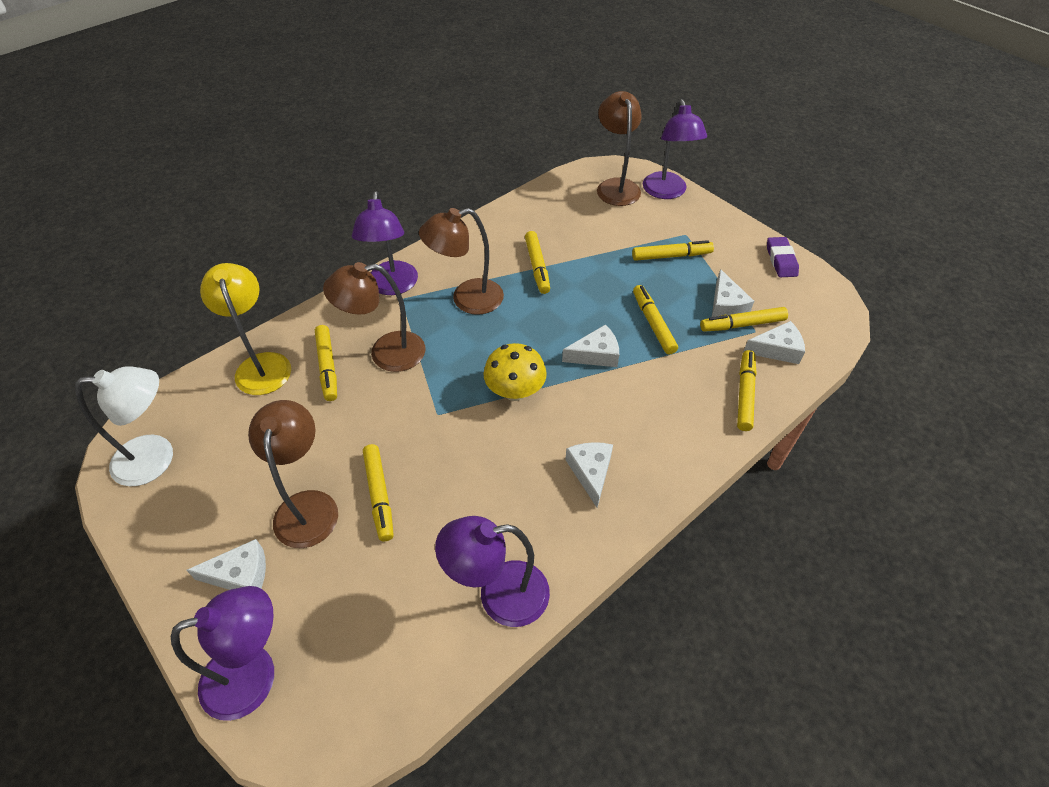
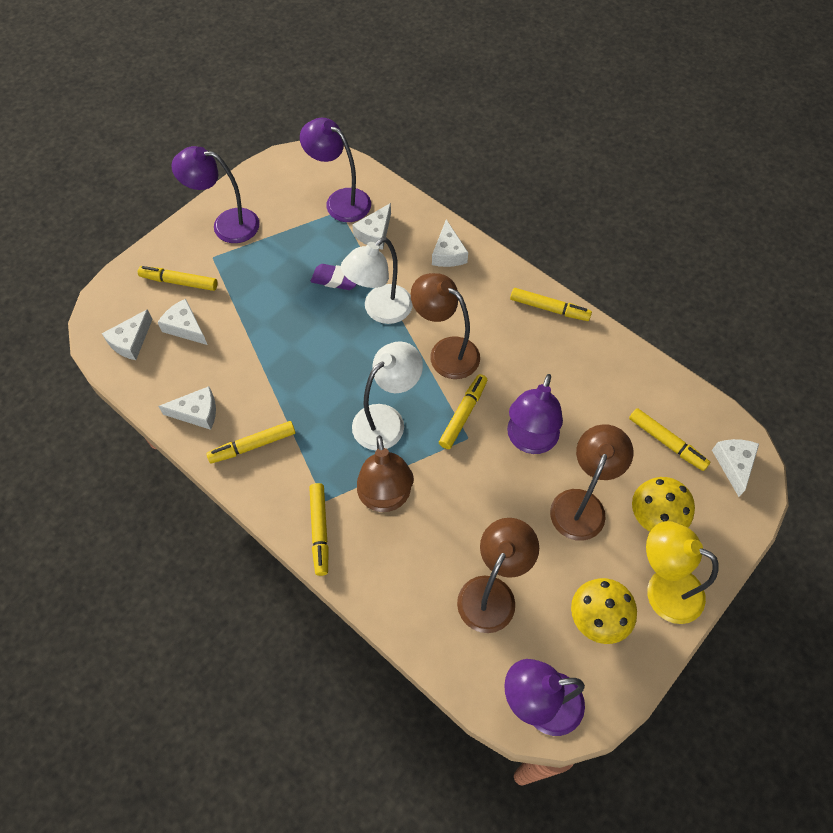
white cheese: [186,539,266,590] [562,324,619,367] [565,442,613,508] [712,269,754,317] [743,321,805,364] = 5 -> [102,309,152,360] [157,299,207,345] [158,386,216,430] [352,203,391,250] [432,219,468,267] [712,439,759,497] = 6
white lamp: [75,366,173,486] = 1 -> [341,237,413,324] [352,341,423,450] = 2
yellow marker: [315,325,337,401] [363,444,394,541] [525,231,550,294] [632,240,714,261] [633,285,678,355] [700,307,788,332] [737,350,756,431] = 7 -> [138,266,217,291] [206,421,295,463] [309,483,329,576] [439,374,487,449] [510,288,592,321] [629,408,710,471] = 6
yellow mushroom: [483,343,547,401] = 1 -> [571,578,637,644] [632,477,695,532] = 2

